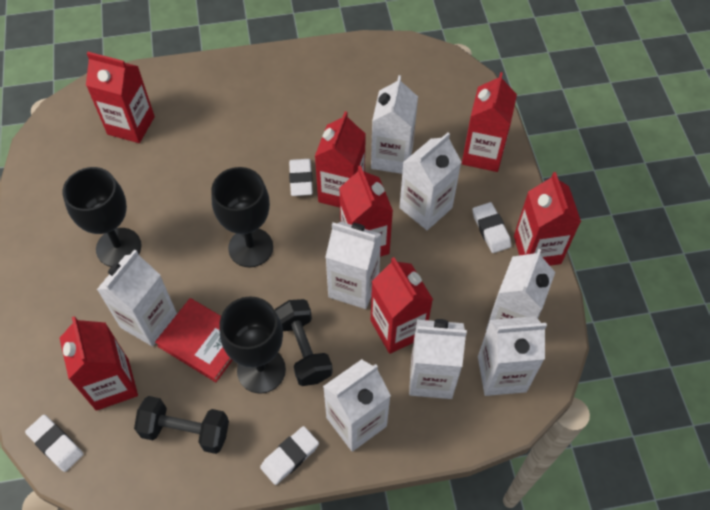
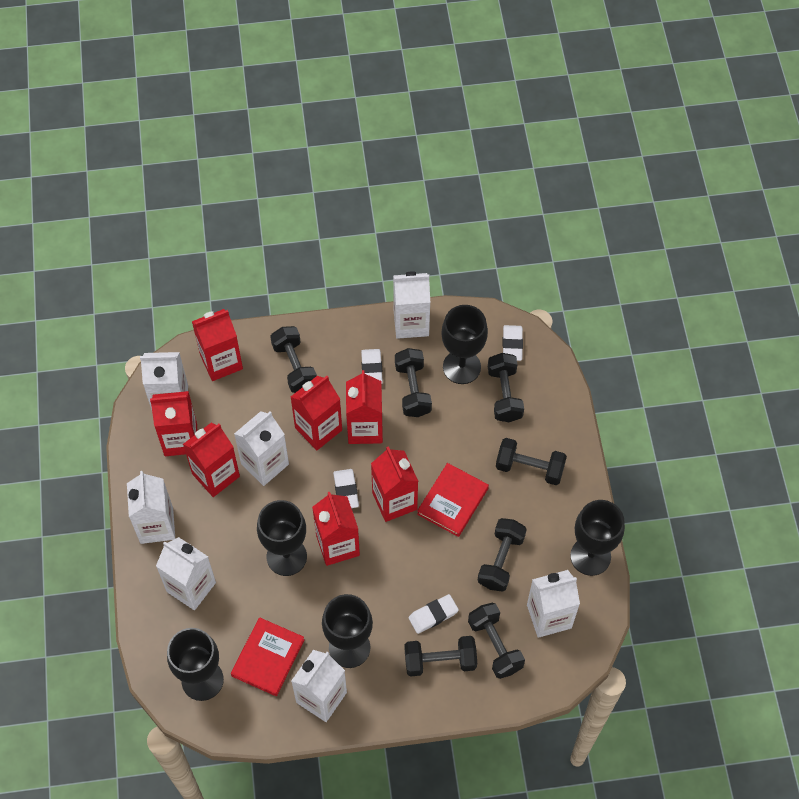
black dumbbell: [134,396,229,454] [275,299,333,386] = 2 -> [270,326,317,393] [395,348,432,417] [404,636,477,677] [468,603,525,679] [478,518,527,592] [488,353,524,422] [496,438,567,485] = 7
black goblet: [62,167,142,267] [211,167,273,267] [219,296,286,394] = 3 -> [167,628,224,701] [257,500,307,576] [322,594,373,668] [441,305,488,384] [570,500,625,576] = 5
red book: [155,298,233,382] = 1 -> [231,617,305,696] [417,463,489,537] = 2
white carton: [97,249,177,346] [323,359,391,452] [325,222,381,309] [371,75,418,174] [399,133,461,230] [409,319,467,399] [478,316,547,396] [486,249,555,331] = 8 -> [127,471,175,544] [140,352,188,410] [156,537,216,610] [234,411,289,486] [291,650,347,722] [393,271,430,339] [527,570,580,638] = 7

